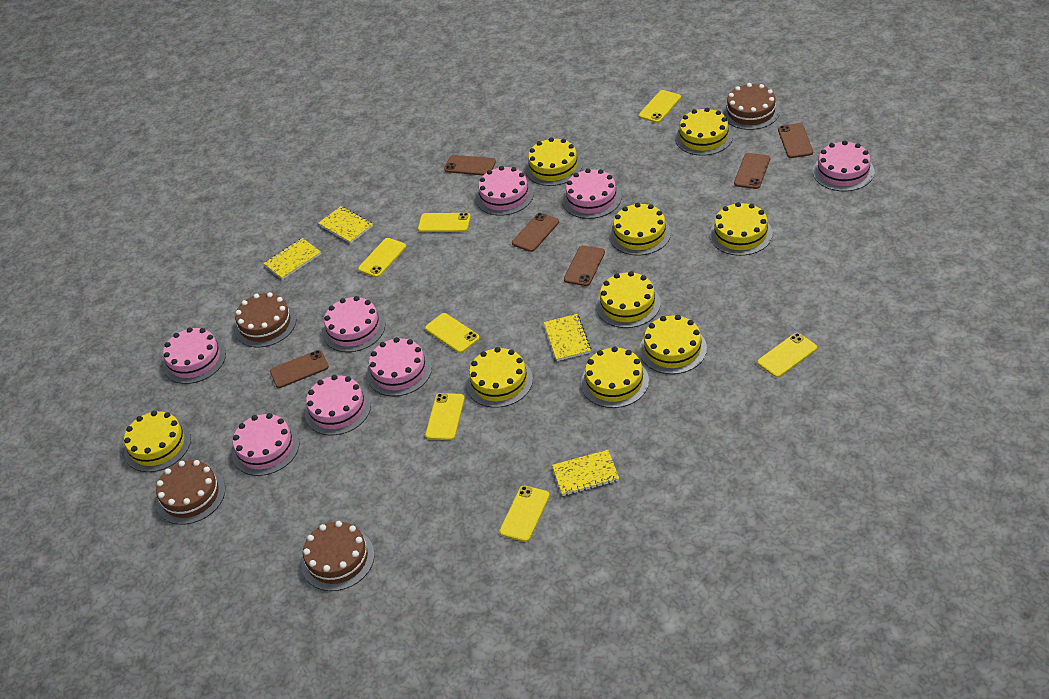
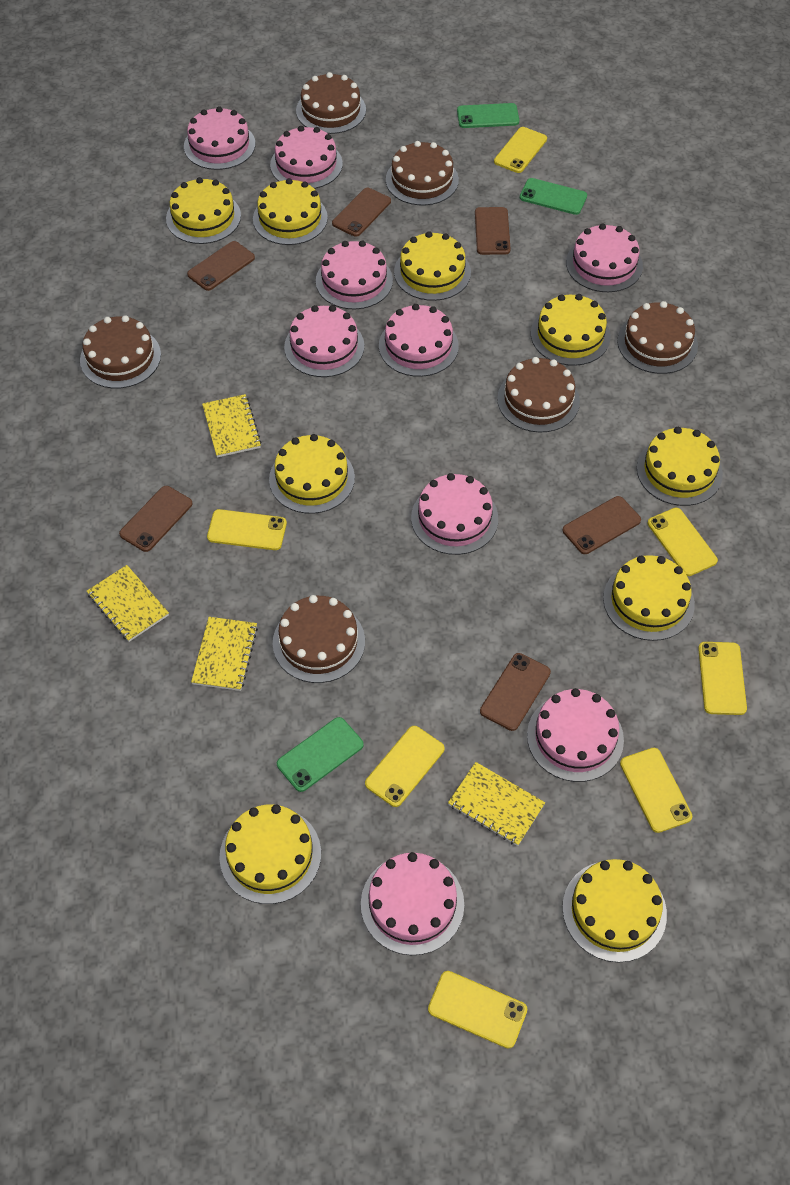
brown cake: [156,460,225,525] [235,292,296,348] [301,521,375,591] [723,83,780,130] = 4 -> [80,315,161,388] [273,595,365,683] [296,72,366,134] [386,141,459,205] [497,357,580,433] [617,301,698,374] = 6
green phone: none = 0 -> [277,717,364,792] [457,103,519,128] [520,178,587,215] = 3
pink cake: [163,327,226,384] [232,413,300,476] [305,375,371,435] [323,296,385,352] [367,337,432,396] [476,166,534,216] [562,168,621,219] [813,141,874,191] = 8 -> [184,106,255,170] [270,126,343,189] [284,305,364,377] [316,240,393,309] [361,852,464,955] [379,304,459,377] [411,473,498,555] [527,688,624,782] [566,223,643,292] = 9

